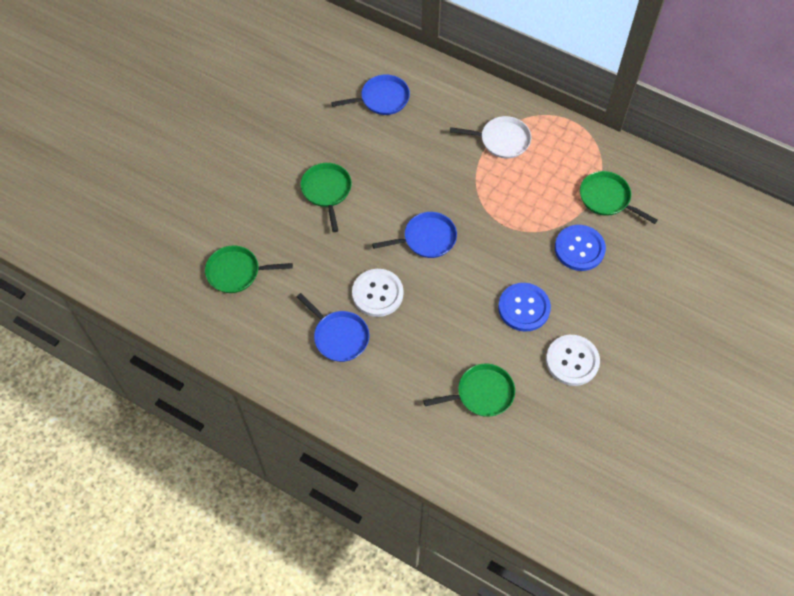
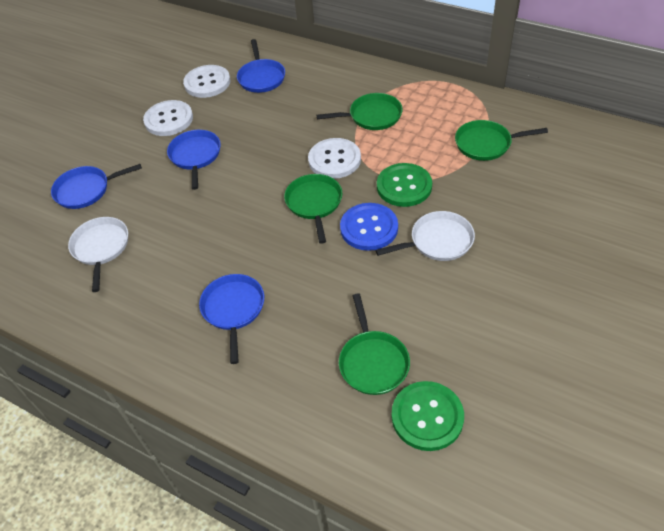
blue button: [498,283,551,332] [555,225,606,271] = 2 -> [340,203,398,251] = 1
blue pan: [297,293,369,362] [331,75,410,115] [372,212,457,258] = 3 -> [51,164,142,209] [167,130,221,190] [199,274,264,364] [237,39,285,93] = 4
green button: none = 0 -> [377,163,432,207] [392,381,464,451] = 2
white button: [352,269,404,317] [546,335,600,386] = 2 -> [143,100,193,136] [183,65,230,98] [308,138,361,179] = 3
white pan: [450,116,531,158] = 1 -> [68,217,128,292] [375,211,475,261] = 2

